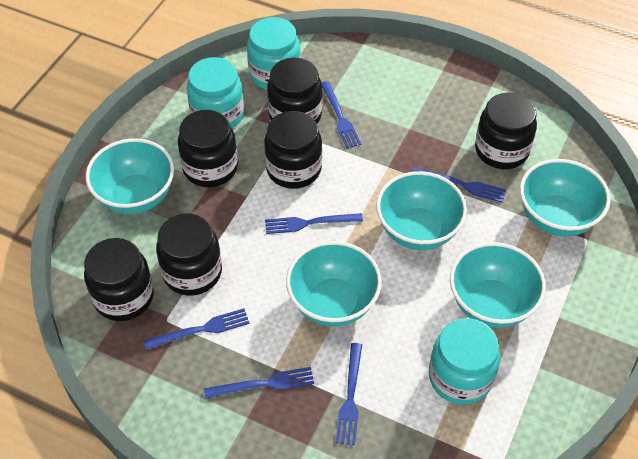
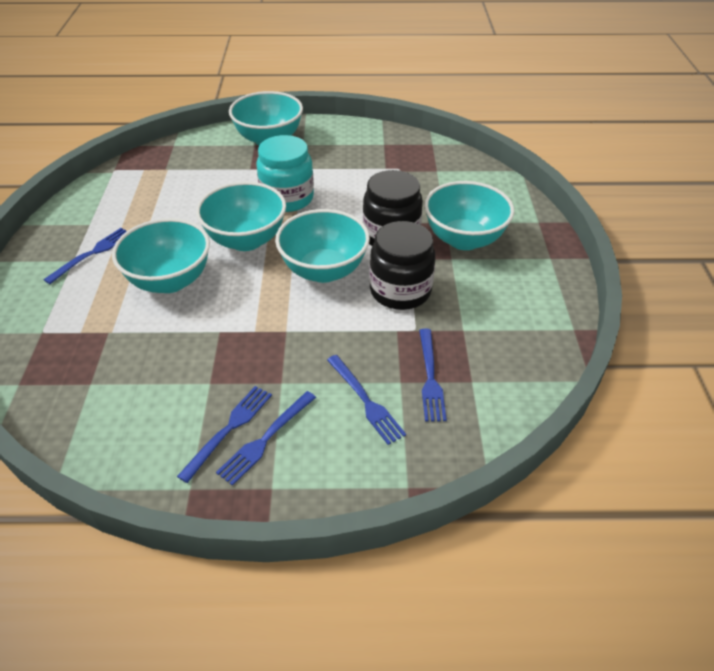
black jar: [84,238,154,321] [156,213,222,296] [178,110,238,187] [264,111,322,189] [267,58,323,123] [475,92,537,169] = 6 -> [363,170,423,246] [369,221,436,310] = 2
blue fork: [144,308,250,350] [204,367,314,399] [265,213,363,234] [322,81,361,149] [335,343,362,445] [412,167,506,203] = 6 -> [43,228,127,284] [177,386,272,483] [216,391,316,486] [327,355,406,445] [419,329,447,422] = 5
turquoise jar: [187,57,244,128] [247,17,301,90] [429,318,500,405] = 3 -> [256,135,314,212] = 1

